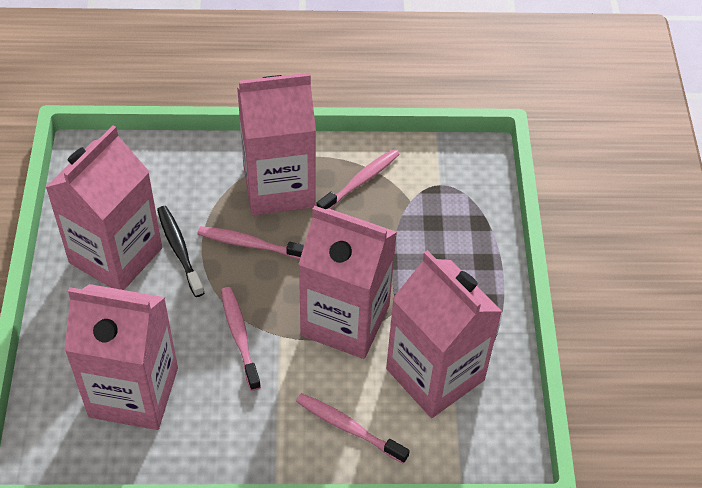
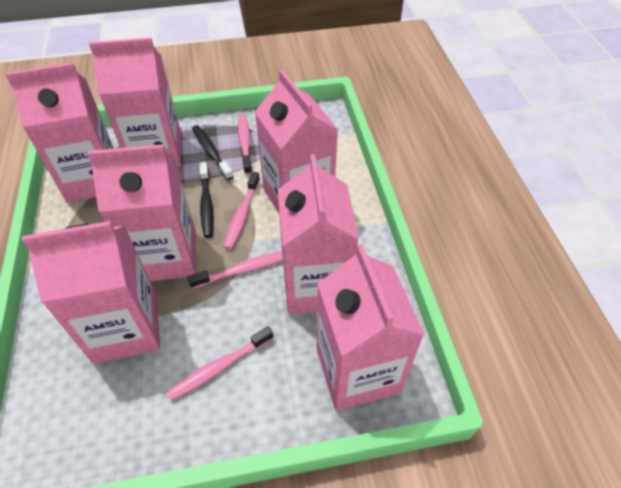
black toothbrush: [157,206,204,297] = 1 -> [192,125,233,180] [199,162,214,238] = 2
pink carton: [45,125,162,290] [64,284,178,430] [237,73,316,215] [298,206,397,359] [386,250,503,418] = 5 -> [5,62,114,203] [22,221,160,364] [87,144,196,281] [89,38,181,167] [255,69,338,213] [278,154,359,314] [317,244,424,411] = 7

